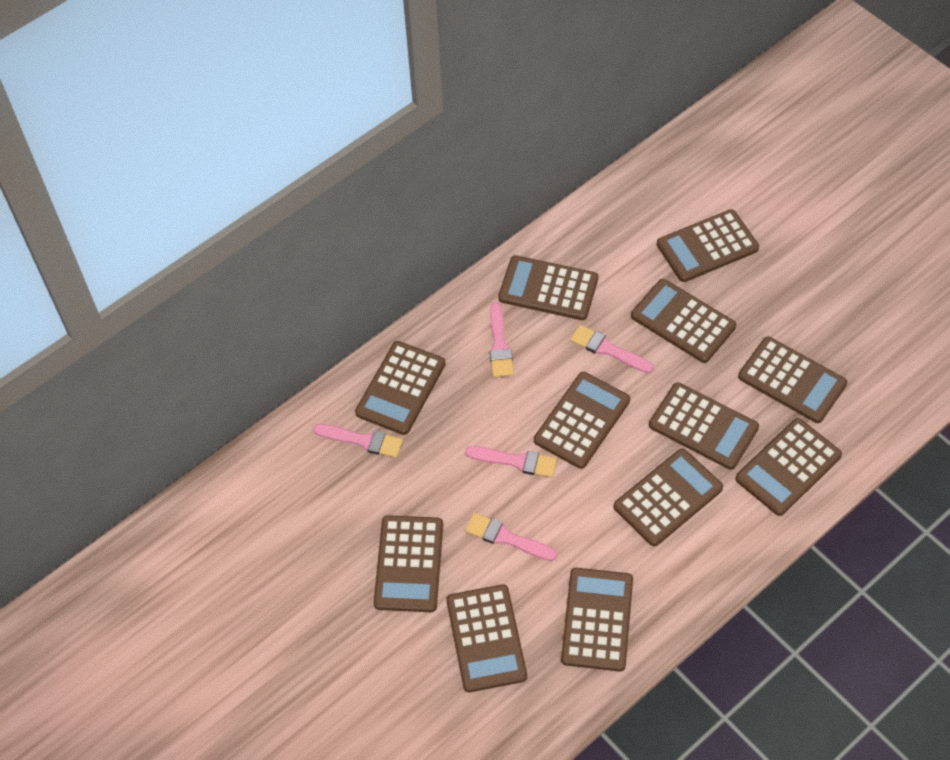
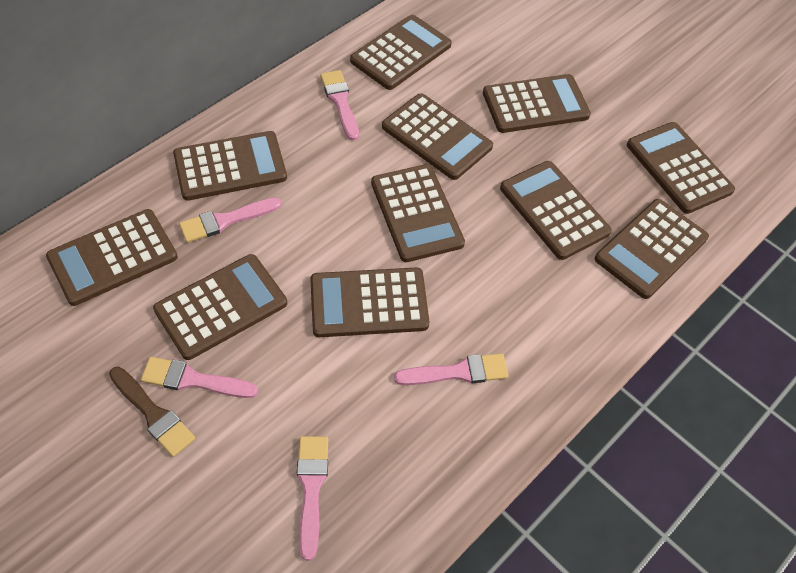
brown brush: none = 0 -> [109,367,196,457] = 1
brown calculator: [355,341,445,435] [374,515,443,612] [446,585,527,692] [498,255,598,320] [534,372,630,469] [561,568,633,672] [614,448,723,546] [631,279,736,363] [649,382,759,470] [657,209,759,282] [735,418,842,516] [738,337,847,423] = 12 -> [46,209,178,306] [153,254,287,360] [173,131,287,201] [310,267,429,337] [350,15,452,90] [371,164,465,262] [382,93,493,180] [483,74,591,133] [500,161,612,260] [595,199,709,299] [627,122,735,214] = 11

